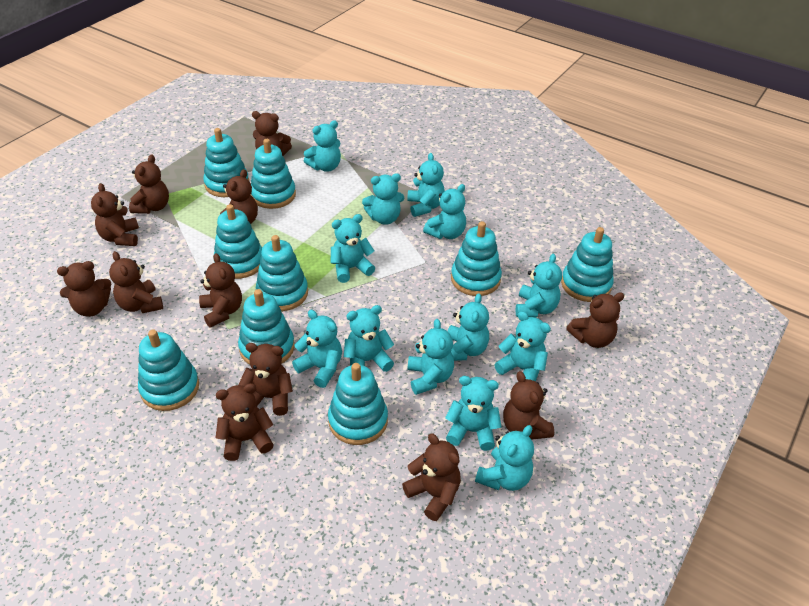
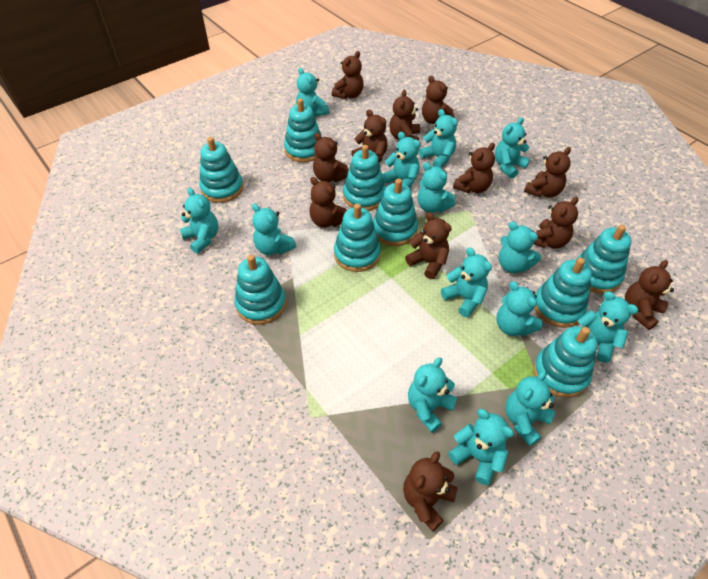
turquoise teddy bear: [292,310,342,388] [304,120,341,172] [331,214,375,283] [344,305,394,372] [362,173,404,225] [407,153,445,217] [408,319,454,395] [423,184,466,239] [445,376,502,451] [448,293,489,361] [475,425,534,491] [494,311,551,382] [516,254,562,317] = 13 -> [180,188,218,254] [252,204,296,255] [296,68,329,117] [382,132,420,188] [408,357,457,433] [417,162,456,213] [419,109,458,168] [441,247,492,317] [448,409,514,485] [495,117,530,179] [497,281,543,336] [499,222,541,273] [505,370,555,446] [577,291,639,363] = 14

